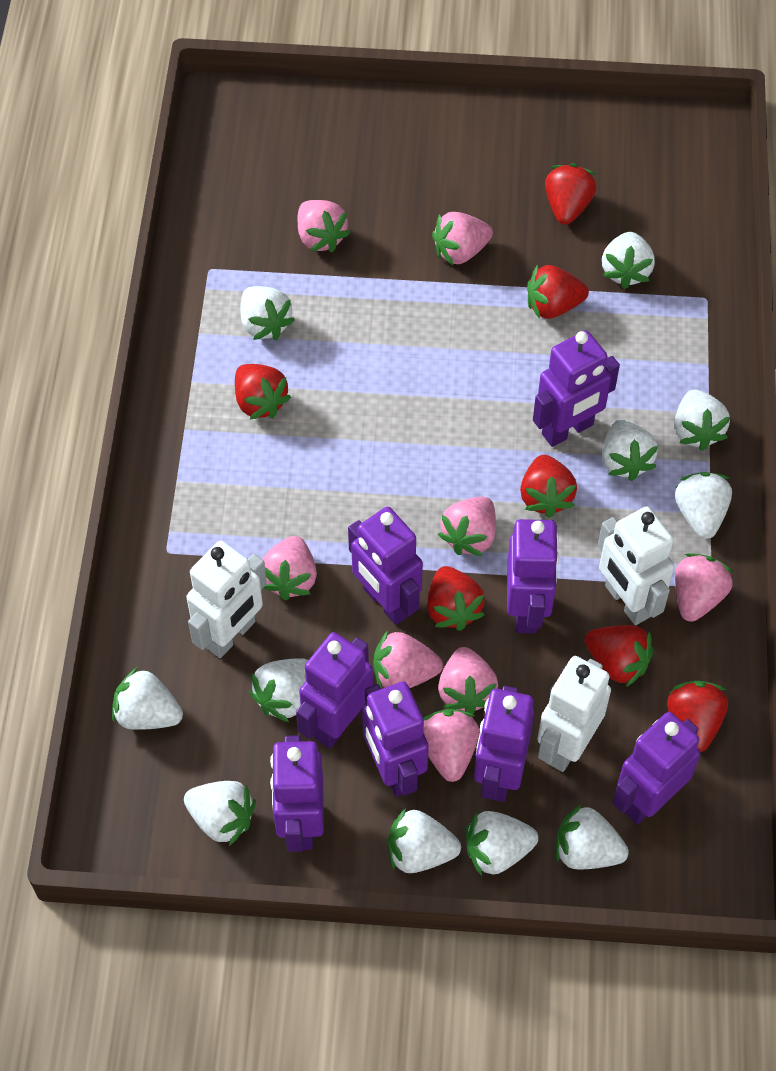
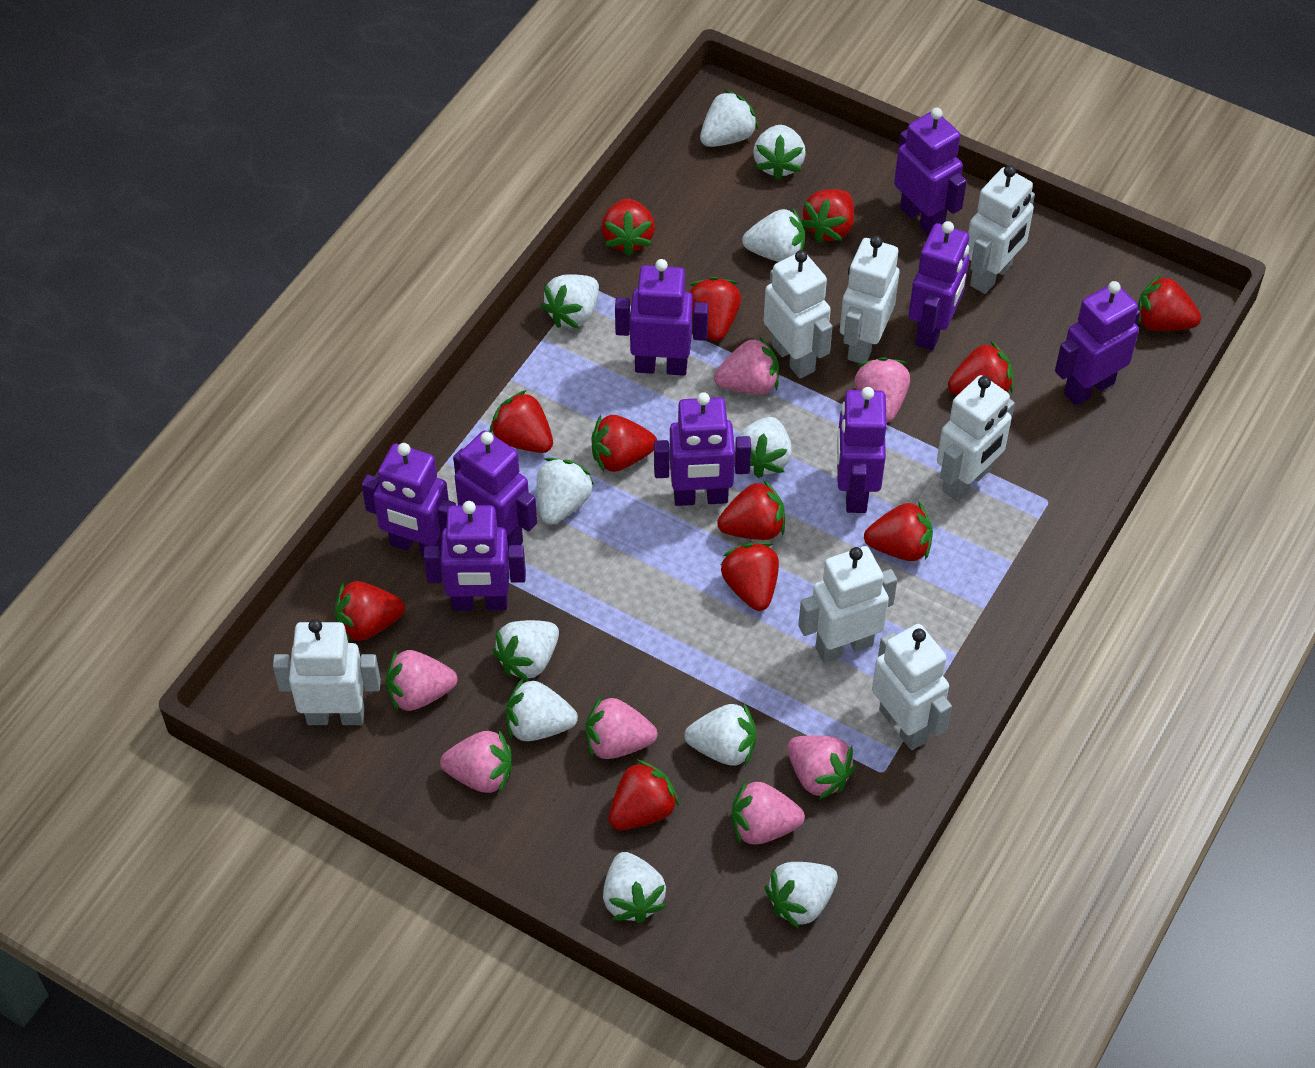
pink strawberry: [262,536,317,601] [297,200,350,253] [373,630,443,689] [423,709,479,782] [432,212,493,265] [438,497,496,556] [438,647,498,714] [675,553,734,622] = 8 -> [386,649,457,711] [440,730,512,794] [586,696,658,759] [714,336,779,394] [731,780,805,845] [787,735,856,800] [854,357,910,423] = 7
purple robot: [270,736,324,852] [296,632,373,749] [348,507,423,625] [362,682,429,797] [474,686,534,802] [507,519,559,634] [533,331,620,447] [612,712,701,824] = 8 -> [361,443,456,557] [424,501,526,611] [453,430,537,547] [615,259,708,376] [654,392,751,506] [837,387,887,513] [894,107,967,235] [909,221,970,350] [1055,281,1141,406] = 9
red strawberry: [235,364,291,420] [427,566,485,631] [520,455,577,518] [527,265,589,319] [545,164,596,225] [585,625,654,687] [667,680,728,752] = 7 -> [335,581,405,642] [490,390,553,453] [591,415,657,472] [601,198,655,256] [609,760,679,830] [689,277,741,341] [717,479,785,540] [721,543,779,611] [801,189,854,243] [864,501,933,561] [948,342,1013,395] [1138,274,1201,331] = 12
white robot: [186,541,267,658] [537,656,611,772] [598,506,675,625] = 3 -> [273,619,381,725] [764,250,833,379] [798,546,897,663] [840,236,900,363] [872,624,952,750] [937,375,1015,501] [968,165,1035,294] = 7

